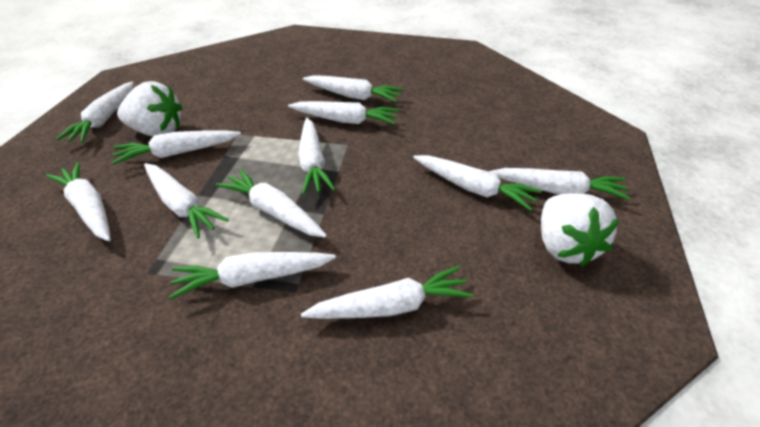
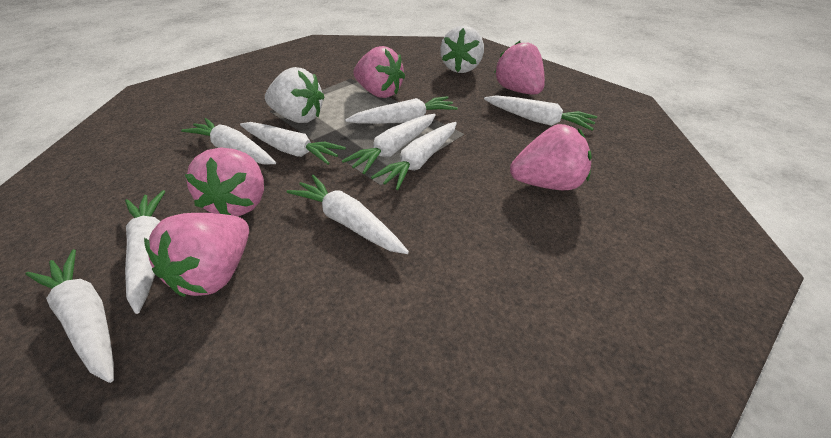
pink strawberry: none = 0 -> [144,213,249,297] [185,147,264,216] [353,46,405,98] [494,41,545,95] [510,124,592,190] = 5
white carrot: [46,162,111,241] [56,81,134,143] [112,130,241,165] [144,163,229,238] [169,252,336,299] [216,169,327,238] [288,101,399,125] [298,118,335,195] [301,266,474,319] [303,75,404,102] [413,155,542,211] [490,168,631,200] = 12 -> [26,249,114,383] [125,190,165,314] [181,118,276,164] [240,122,346,165] [287,175,409,254] [342,114,436,174] [345,96,458,124] [371,122,457,190] [484,95,597,131] = 9

